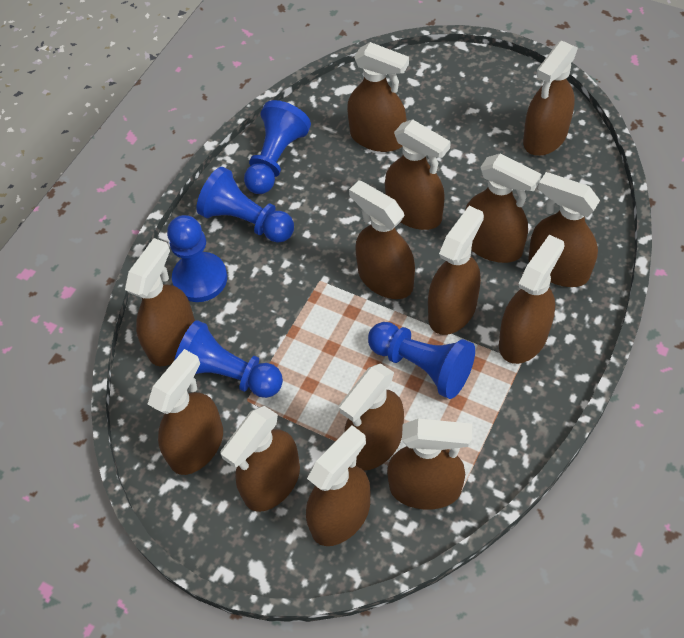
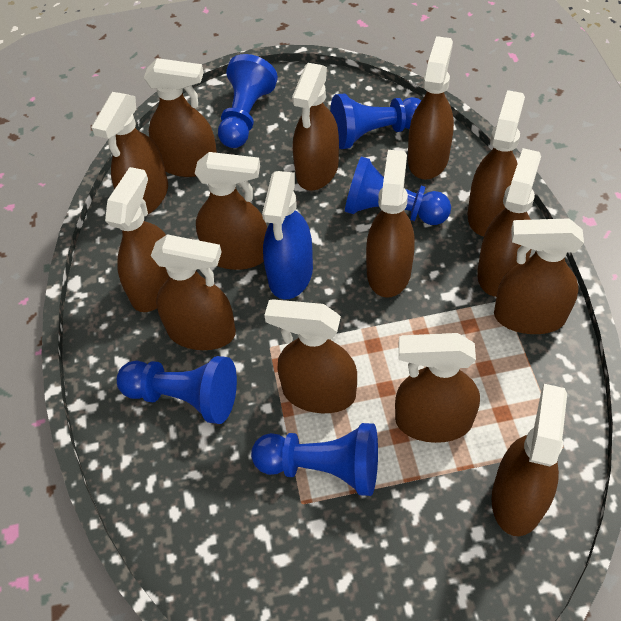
blue spray bottle: none = 0 -> [262,171,313,299] = 1

